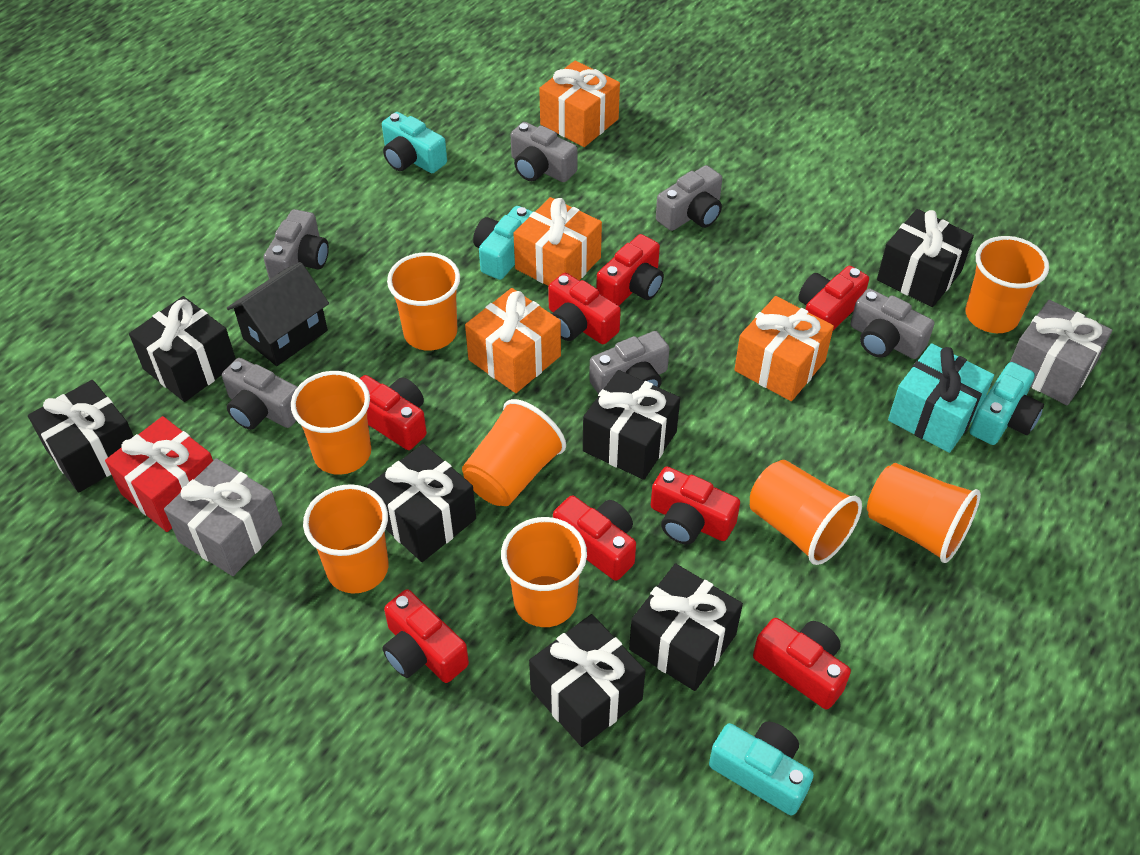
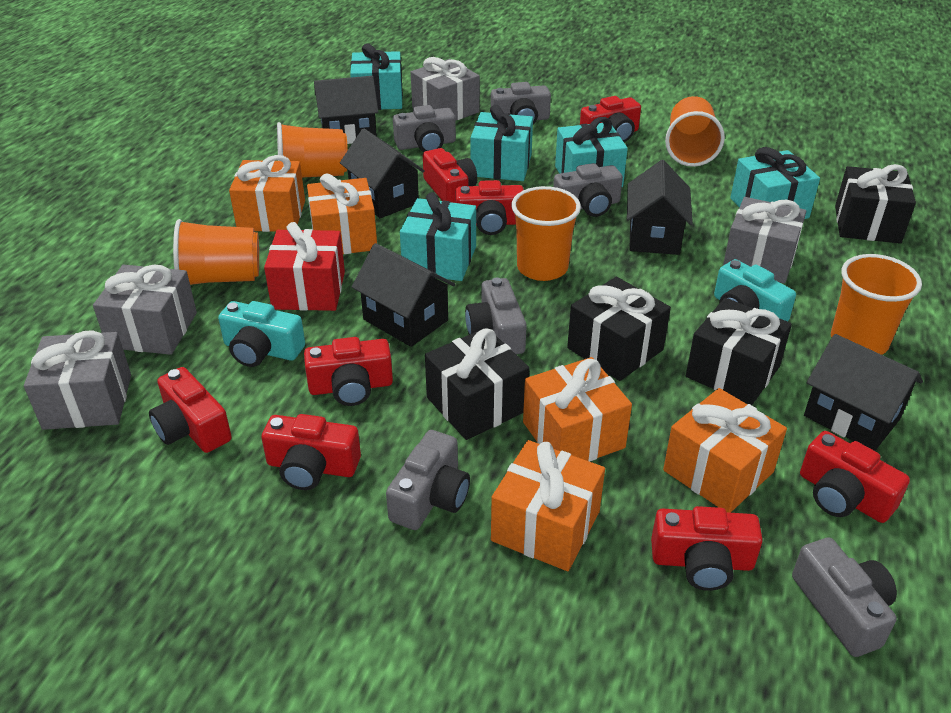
black gift: [28,380,134,493] [129,296,236,402] [367,444,476,562] [529,614,646,747] [583,370,680,480] [629,563,743,691] [877,209,974,307] = 7 -> [425,328,530,440] [567,277,671,381] [686,298,792,405] [835,164,916,244] = 4
black house: [227,262,329,366] = 1 -> [314,76,378,144] [340,129,425,218] [352,243,455,347] [627,160,693,255] [804,334,923,451] = 5
grey gift: [164,458,282,576] [1010,300,1112,405] = 2 -> [24,330,131,430] [93,264,197,355] [411,57,480,121] [723,197,806,283] = 4
orange cup: [291,371,371,475] [303,484,389,593] [387,252,460,351] [462,399,566,506] [501,517,587,627] [750,460,862,565] [867,463,981,563] [965,236,1049,333] = 8 -> [173,219,259,285] [277,122,348,178] [511,186,581,281] [665,96,725,167] [831,254,922,355] = 5
orange gift: [465,288,561,393] [513,197,602,286] [539,60,620,147] [734,296,834,401] = 4 -> [229,155,305,232] [307,173,377,254] [491,440,605,571] [523,357,632,462] [663,388,787,513] = 5
turquoise camera: [382,112,447,173] [473,206,533,280] [709,722,814,815] [970,362,1044,445] = 4 -> [218,301,305,367] [714,259,796,321] = 2
turquoise gift: [888,343,994,453] = 1 -> [350,43,403,110] [400,192,476,281] [470,105,533,181] [555,117,628,187] [730,147,820,219] = 5

